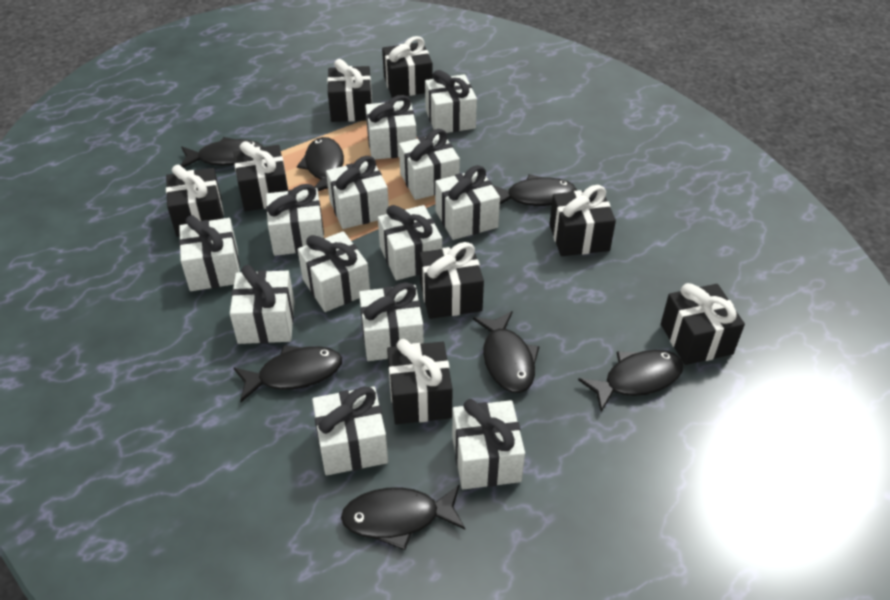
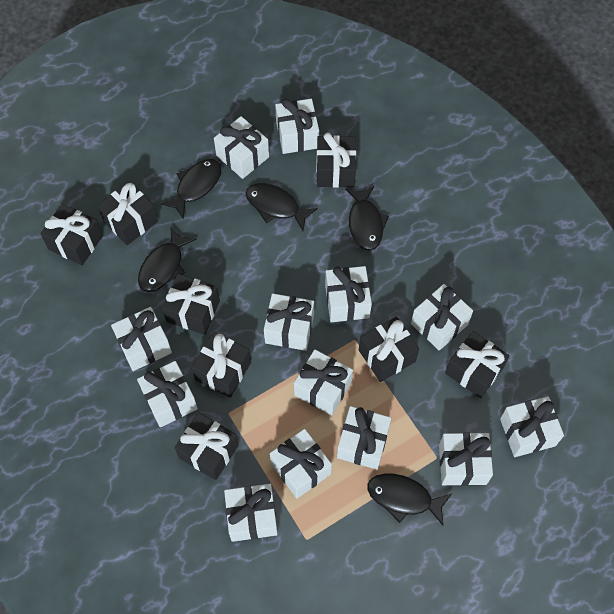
black fish: [180,137,263,168] [234,345,342,402] [297,137,344,191] [341,485,465,550] [473,311,540,393] [492,174,577,206] [578,350,684,412] = 7 -> [138,227,196,292] [160,159,221,219] [246,183,318,231] [345,186,389,251] [367,473,452,525] = 5

